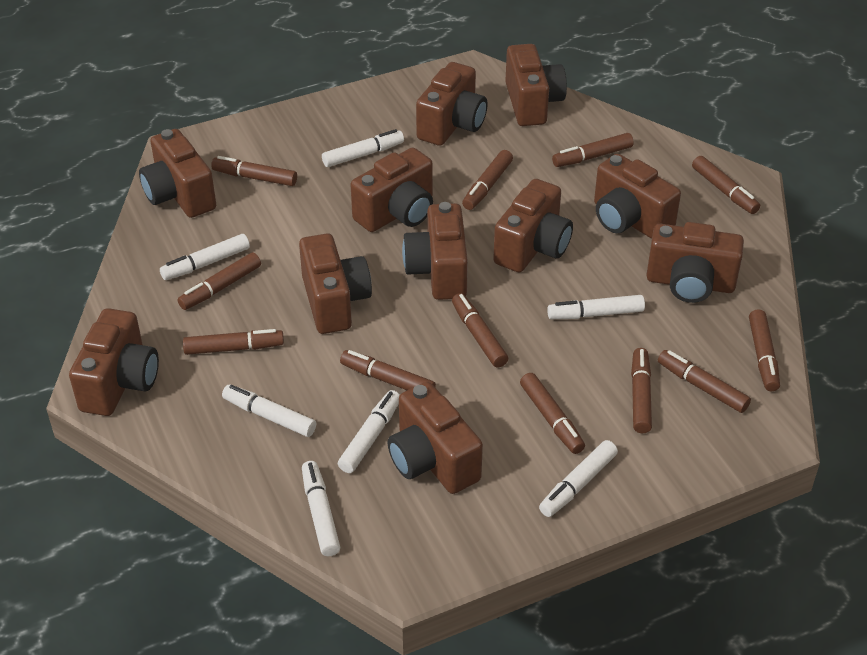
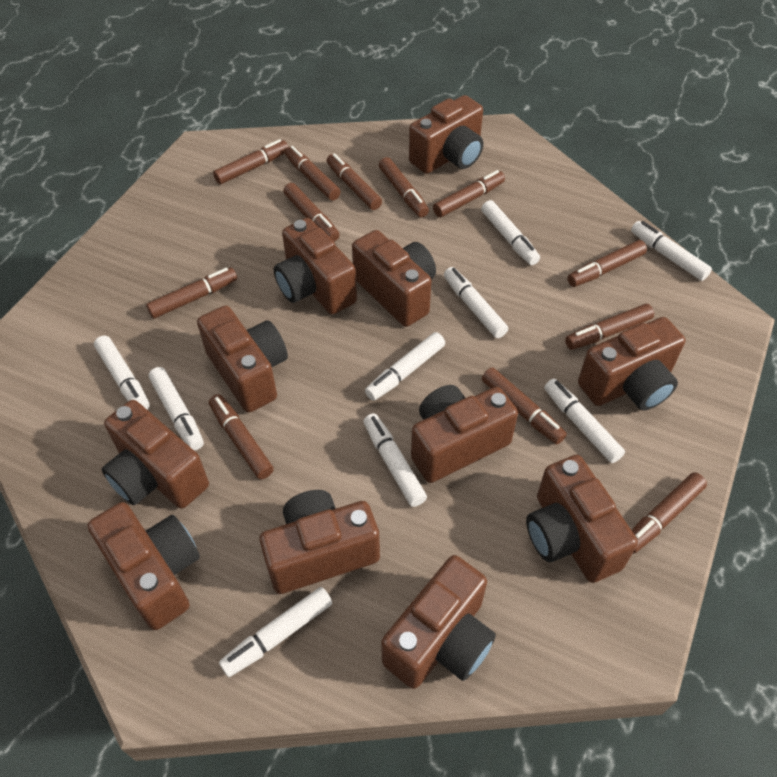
white marker: [160,234,250,280] [222,384,316,437] [302,461,340,556] [322,129,404,167] [338,390,400,473] [539,440,618,517] [547,295,645,319] = 7 -> [94,336,150,410] [148,367,204,451] [219,587,332,677] [363,414,427,507] [365,332,445,401] [444,267,508,338] [481,200,540,265] [544,379,625,463] [631,221,712,281] = 9

